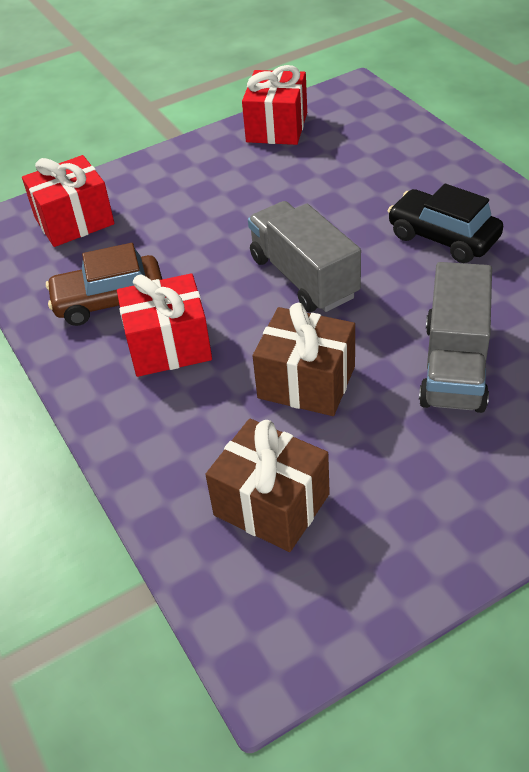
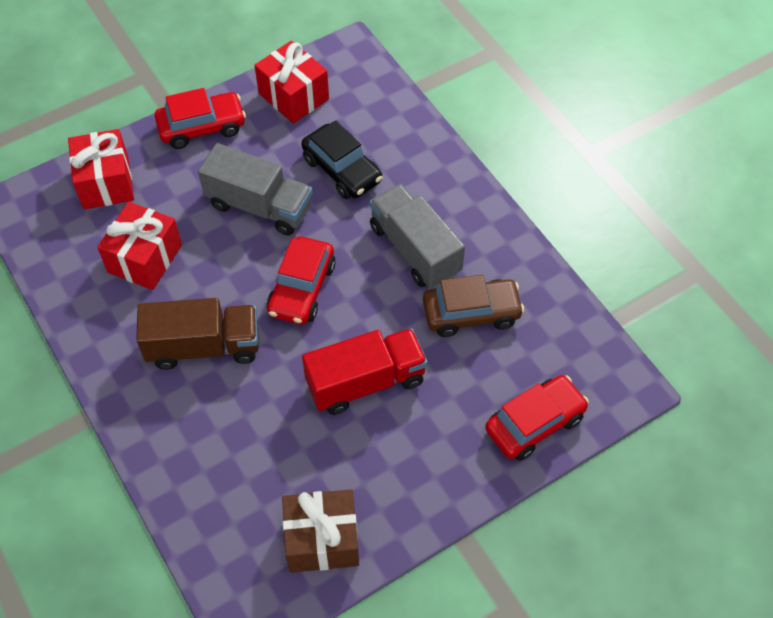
brown gift: [205,419,330,552] [253,303,355,416] = 2 -> [282,489,359,573] = 1
brown truck: none = 0 -> [136,298,259,370] = 1
red car: none = 0 -> [154,88,246,149] [267,237,336,325] [485,375,589,461] = 3
red truck: none = 0 -> [302,328,428,415] = 1

